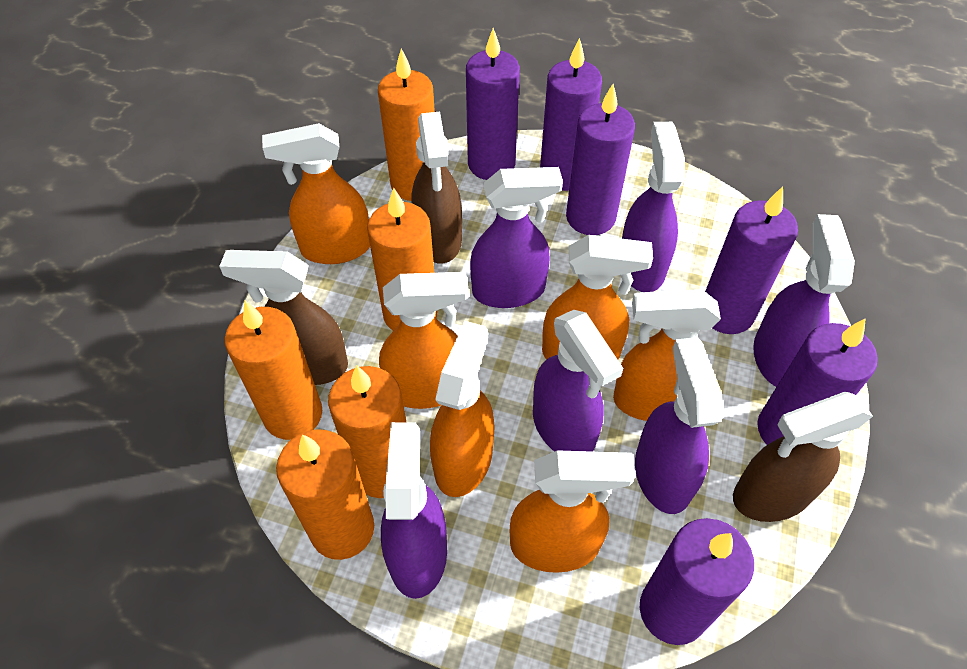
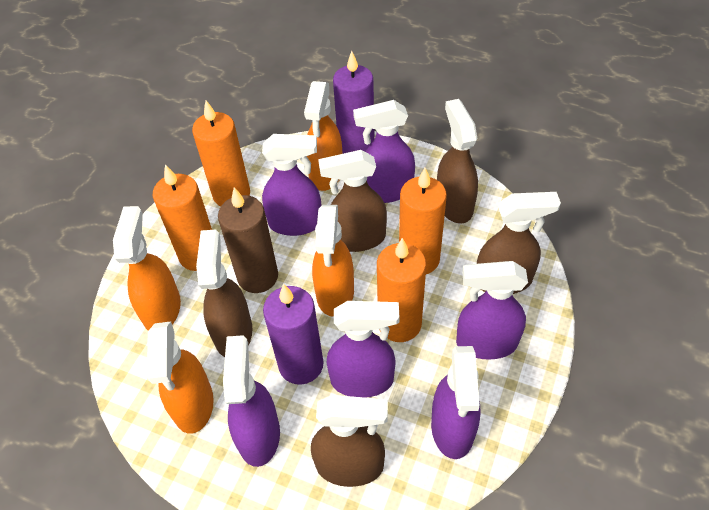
brown candle: none = 0 -> [218,187,278,293] = 1
brown spray bottle: [219,250,348,385] [411,111,462,263] [733,392,873,522] = 3 -> [196,230,252,357] [311,395,388,487] [318,150,387,252] [437,99,478,224] [477,192,561,294] = 5
orange candle: [225,301,322,440] [276,429,374,560] [328,365,406,498] [367,188,438,331] [378,49,435,201] = 5 -> [153,165,212,271] [192,101,250,206] [377,238,426,342] [399,168,447,274] = 4
orange spray bottle: [262,123,370,264] [379,272,469,409] [430,321,494,497] [510,450,635,573] [542,235,653,360] [613,289,721,421] = 6 -> [113,206,181,331] [147,321,214,434] [304,81,343,191] [312,205,354,317] = 4
purple candle: [466,28,520,180] [540,38,602,191] [566,84,635,235] [640,518,754,645] [705,187,798,334] [757,318,878,445] = 6 -> [263,283,323,385] [333,51,375,154] = 2

